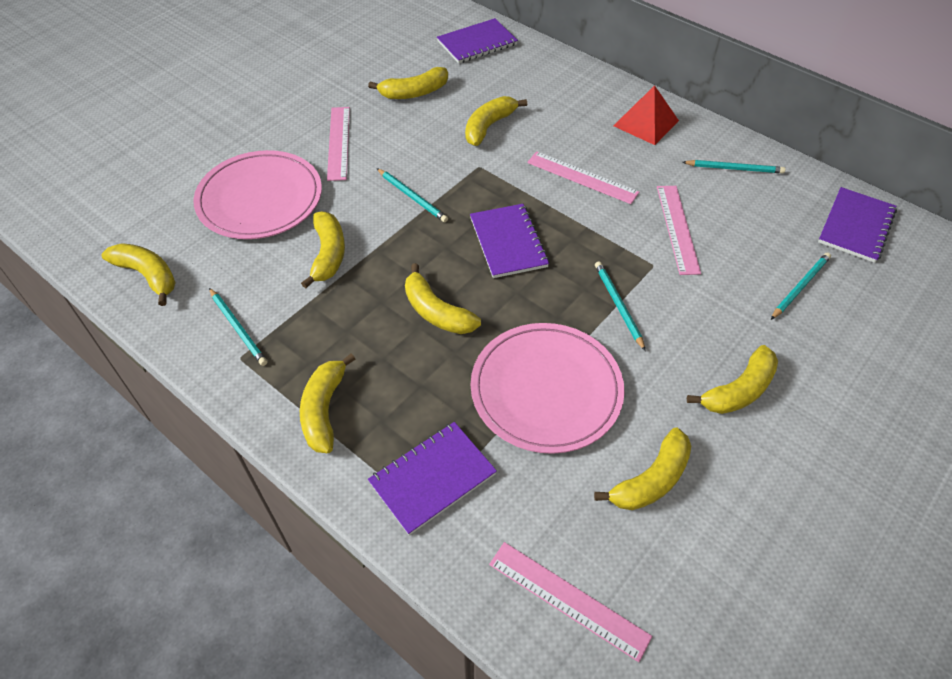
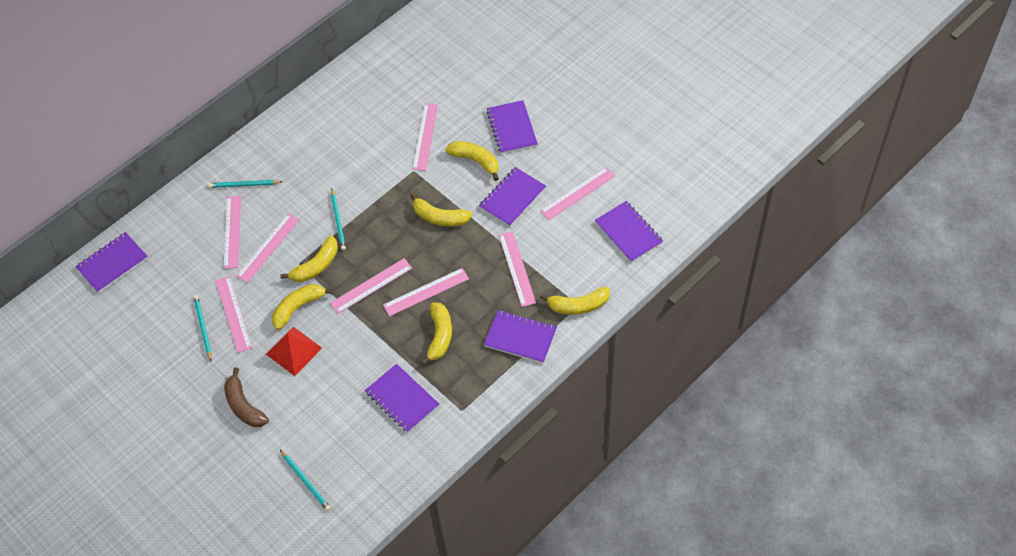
brown banana: none = 0 -> [224,368,269,427] = 1
pink plate: [193,150,322,239] [471,323,625,454] = 2 -> none = 0
pink ruler: [327,107,350,181] [489,542,652,662] [527,151,639,204] [657,186,701,275] = 4 -> [216,276,252,353] [223,196,241,269] [236,214,300,283] [330,258,412,314] [383,268,469,316] [412,103,438,171] [499,231,536,307] [540,167,615,220] = 8
purple notebook: [368,422,497,535] [437,18,518,63] [470,204,549,278] [818,187,897,263] = 4 -> [75,232,148,293] [365,364,439,433] [479,167,546,227] [484,310,557,363] [486,100,538,154] [595,201,663,263] = 6
turquoise pencil: [209,288,267,366] [377,168,448,222] [595,261,646,351] [682,160,785,173] [771,252,831,320] = 5 -> [193,295,212,361] [208,180,282,188] [280,450,331,511] [331,189,346,251] = 4
yellow banana: [102,243,176,306] [300,354,355,453] [301,212,345,288] [368,67,448,99] [405,263,481,334] [465,96,527,146] [594,428,691,510] [687,345,778,414] = 8 -> [272,284,333,330] [280,236,338,282] [410,193,472,226] [421,302,452,365] [445,141,499,181] [540,287,610,315] = 6

